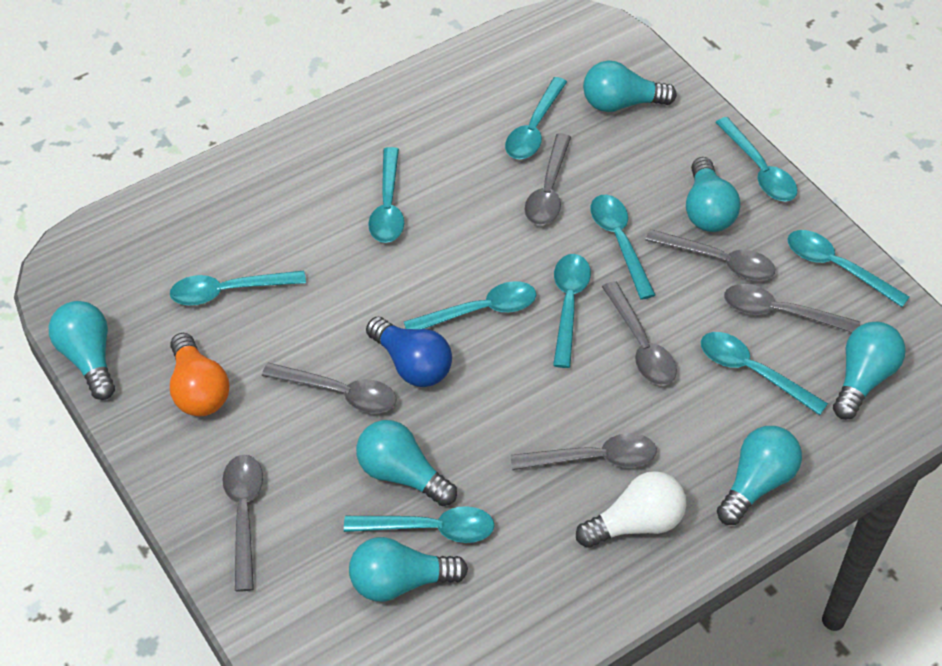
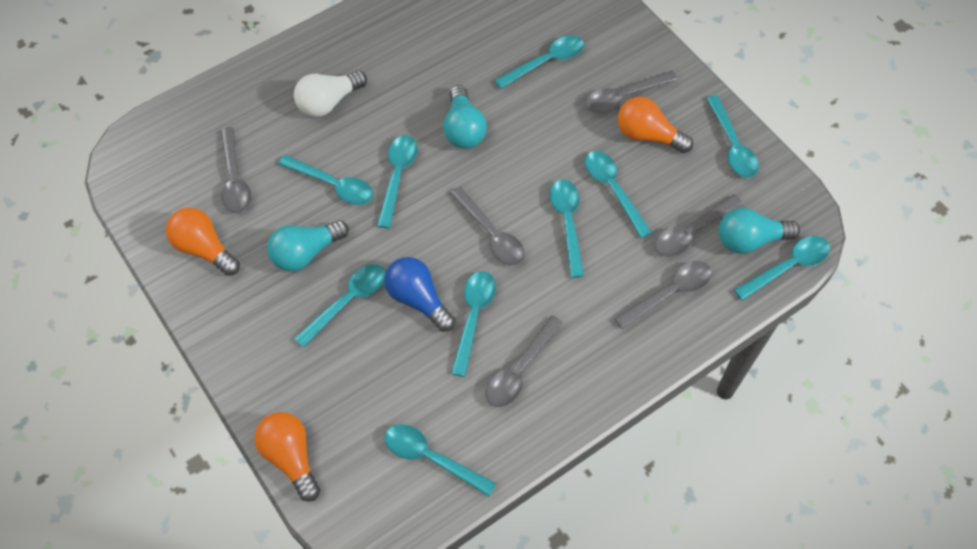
grey spoon: [222,455,263,591] [262,363,397,413] [511,433,657,470] [525,133,571,225] [602,281,677,386] [645,229,775,281] [724,284,860,333] = 7 -> [221,127,251,213] [450,186,525,266] [486,315,563,407] [585,70,678,113] [614,261,712,329] [655,194,743,257] = 6
orange light bulb: [170,333,229,416] = 1 -> [166,208,240,276] [254,412,320,502] [618,97,693,153] = 3
turquoise light bulb: [49,301,115,400] [349,537,468,602] [356,420,457,506] [583,61,677,112] [686,157,741,232] [717,426,802,525] [833,322,906,420] = 7 -> [267,220,349,272] [443,85,487,149] [719,208,800,254] = 3

